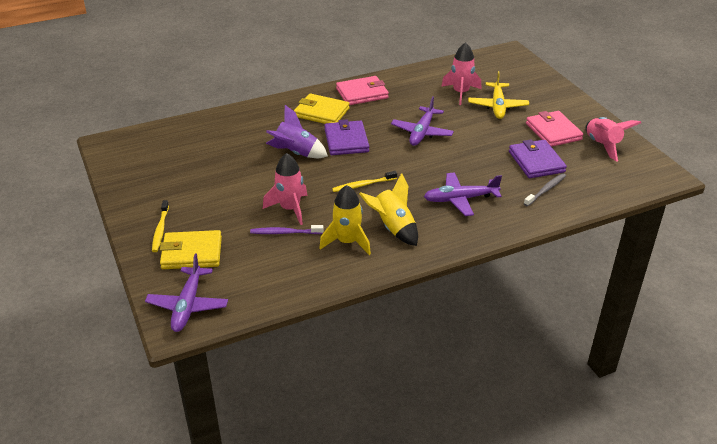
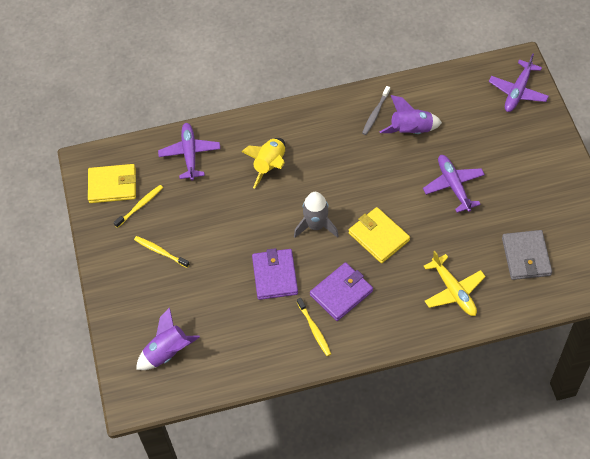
grey rocket: none = 0 -> [294,192,339,238] = 1
grey wallet: none = 0 -> [502,230,552,280] = 1
pink rocket: [263,153,307,225] [441,42,481,105] [585,117,641,162] = 3 -> none = 0
pink wallet: [336,76,389,105] [526,111,584,147] = 2 -> none = 0
purple rocket: [266,105,328,158] = 1 -> [136,307,200,370] [380,95,442,134] = 2
purple toothbrush: [250,225,323,234] = 1 -> none = 0
yellow rocket: [319,185,371,255] [359,173,418,246] = 2 -> [241,138,286,189] = 1
yellow toothbrush: [152,200,169,252] [332,171,397,192] = 2 -> [113,185,163,228] [134,236,190,268] [297,298,331,356] = 3

